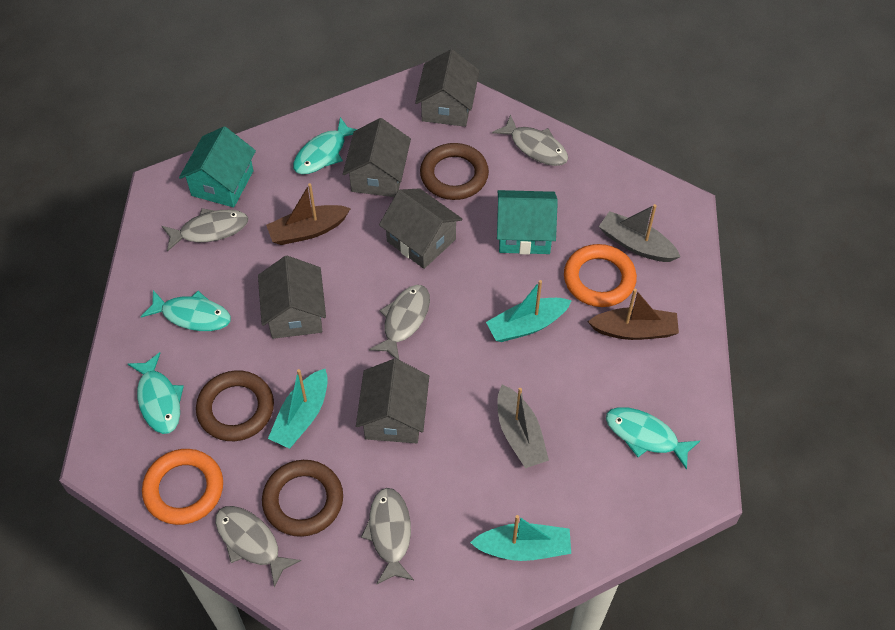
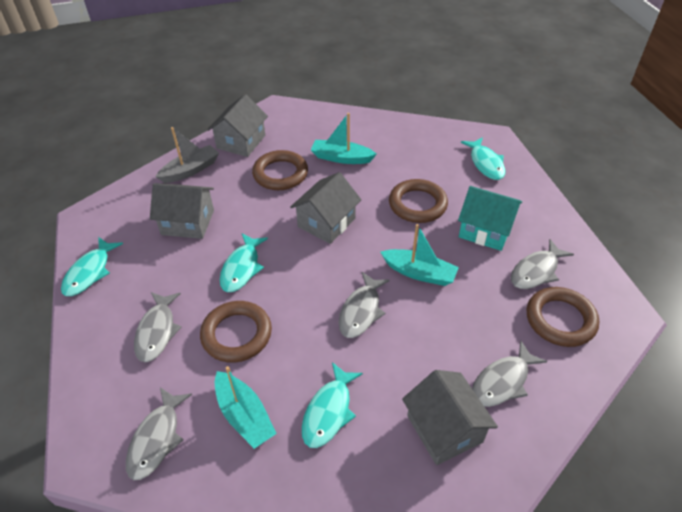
brown boat: [266,183,351,245] [588,289,679,340] = 2 -> none = 0
brown ring: [196,370,274,441] [262,460,343,537] [420,143,489,200] = 3 -> [200,301,272,363] [252,150,308,190] [389,179,448,223] [527,287,599,347] = 4
grey boat: [498,384,549,468] [599,204,680,262] = 2 -> [155,127,219,183] = 1
grey house: [258,256,326,339] [343,118,411,197] [356,359,429,443] [379,188,463,269] [415,49,479,127] = 5 -> [150,183,214,239] [207,94,268,157] [290,172,361,244] [402,370,498,465] = 4
orange ring: [142,449,223,525] [564,244,637,307] = 2 -> none = 0
turquoise house: [179,126,256,207] [497,190,558,255] = 2 -> [458,186,522,251] = 1

